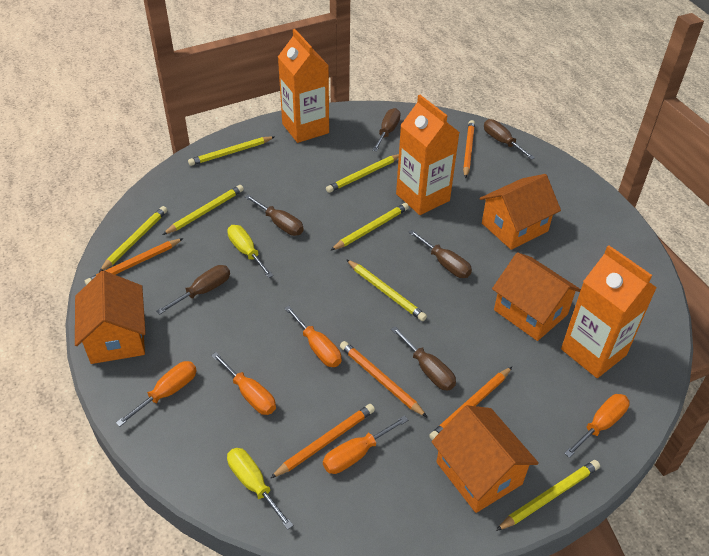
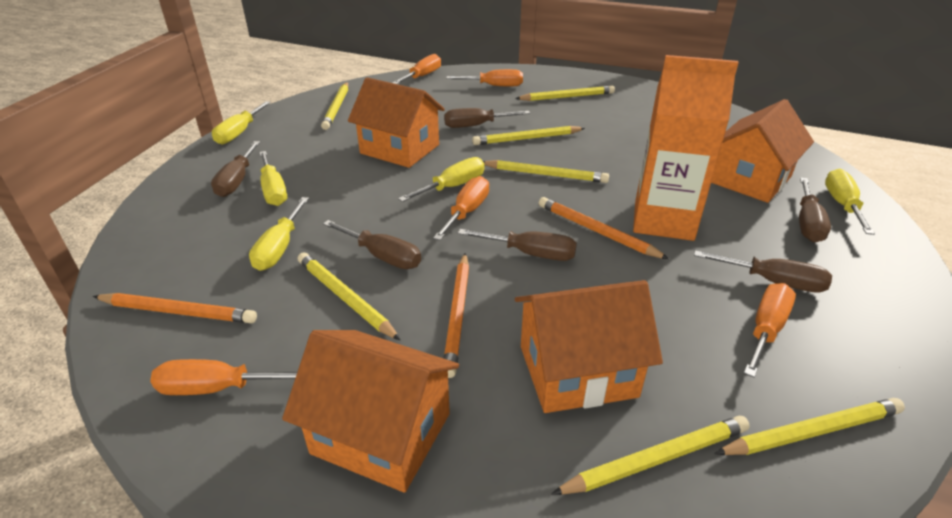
orange carton: [278,29,329,143] [396,95,460,215] [561,246,657,378] = 3 -> [633,55,739,241] = 1
orange pencil: [85,238,184,285] [270,404,375,478] [340,341,428,418] [429,367,512,440] [463,120,475,178] = 5 -> [93,293,257,323] [443,253,469,378] [539,197,669,259] = 3
yellow screwdriver: [227,225,273,278] [227,448,294,530] = 2 -> [212,101,271,144] [249,197,309,271] [259,151,287,206] [398,157,485,202] [825,169,875,235] = 5

